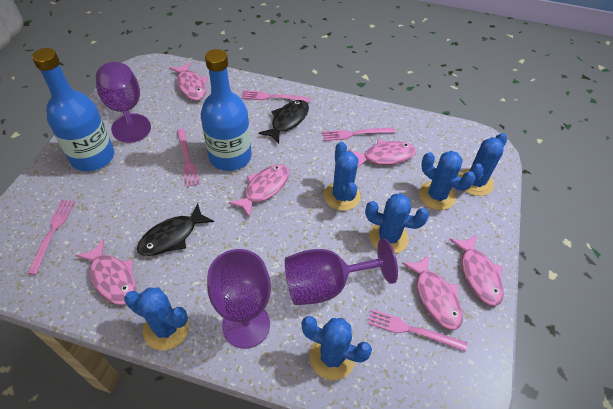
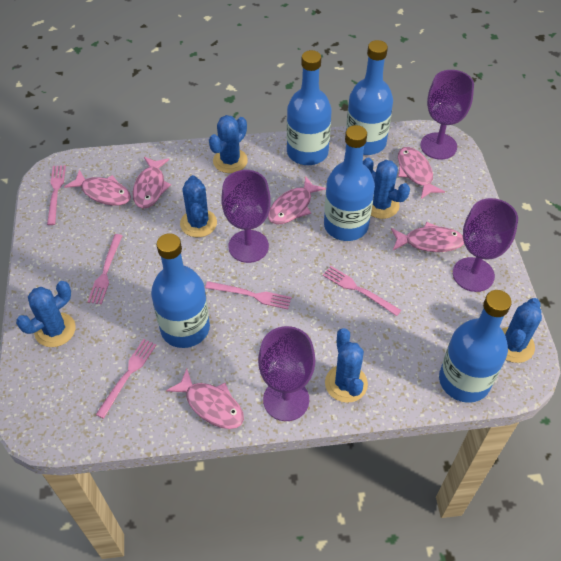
black fish: [137,204,214,256] [259,100,309,144] = 2 -> none = 0
blue bottle: [32,48,114,171] [201,49,252,171] = 2 -> [151,233,210,348] [287,50,332,165] [324,125,375,241] [346,40,393,155] [439,290,512,403] = 5
purple goblet: [96,62,151,143] [207,249,271,349] [285,238,398,305] = 3 -> [221,170,271,263] [258,326,315,421] [420,70,474,159] [453,198,518,292] = 4

